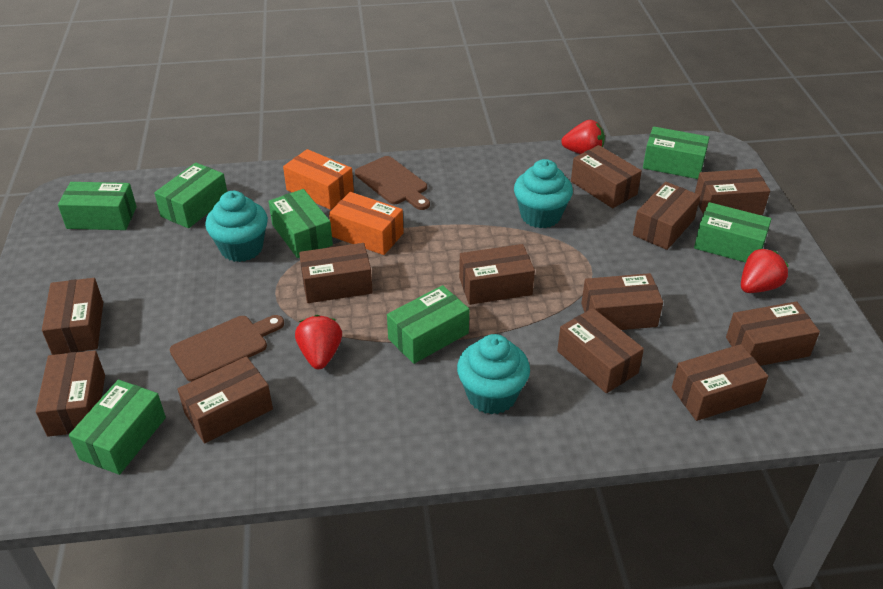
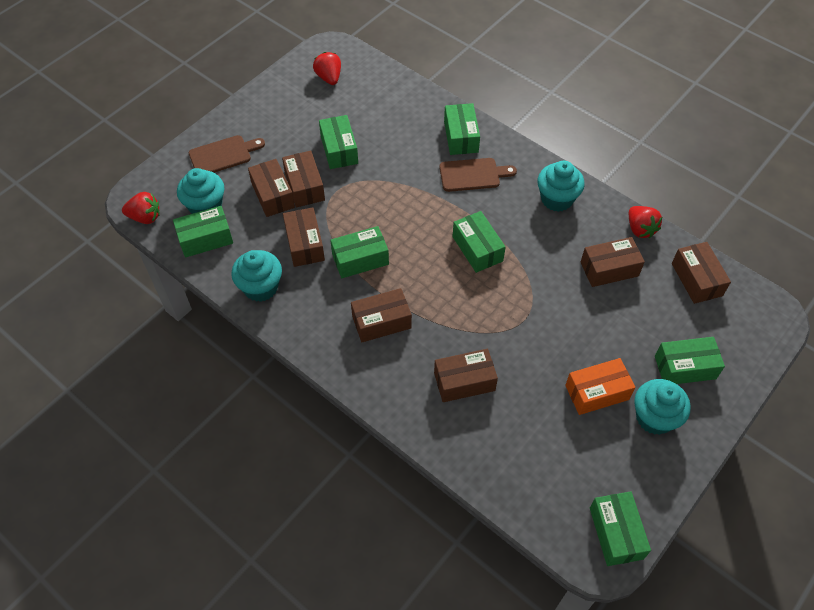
brown box: [36,350,105,437] [42,278,103,355] [177,356,273,443] [299,243,373,303] [459,244,535,305] [557,308,644,393] [571,145,642,208] [581,273,663,330] [633,182,700,250] [672,344,768,421] [695,169,770,215] [726,301,820,366] = 12 -> [248,159,295,217] [282,151,325,208] [283,207,325,267] [351,288,412,342] [434,349,498,402] [581,237,645,287] [672,242,731,304] = 7
orange box: [283,149,354,210] [329,192,404,255] = 2 -> [565,358,636,415] = 1
turquoise cupcake: [205,191,268,262] [457,334,530,415] [514,159,573,228] = 3 -> [177,168,224,214] [231,250,282,302] [537,161,585,212] [634,379,691,435] = 4

